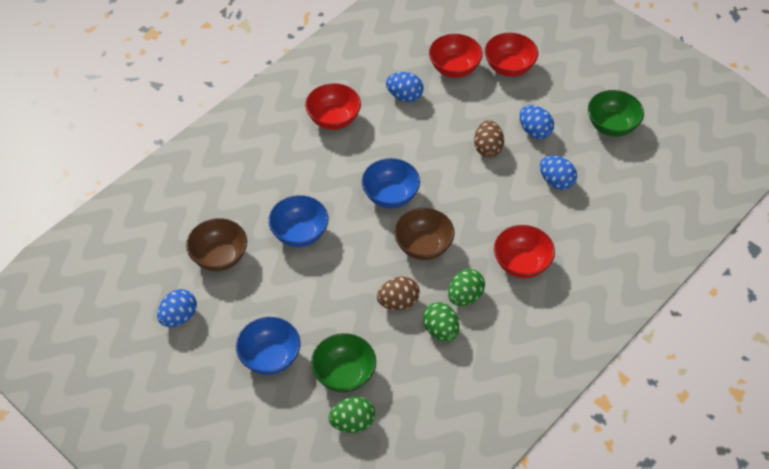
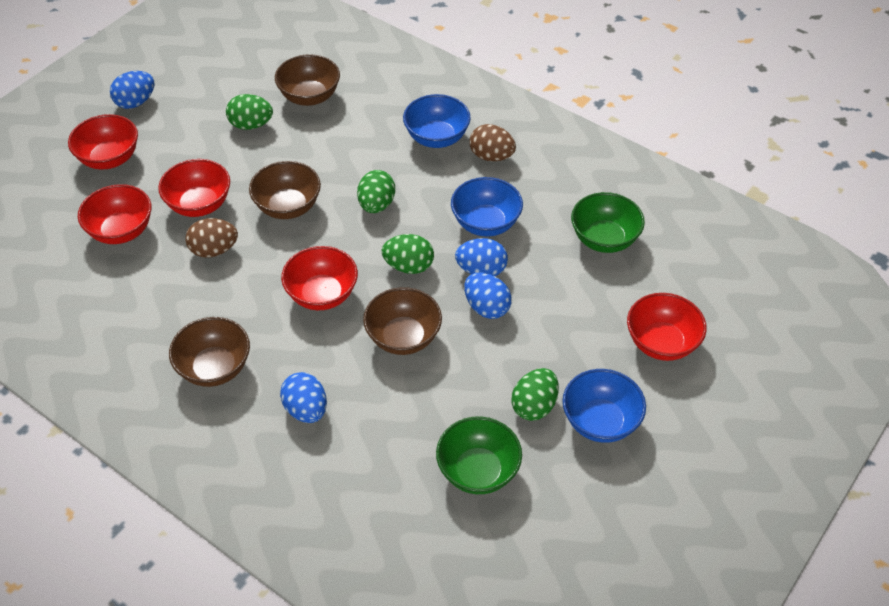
brown bowl: [186,218,247,271] [394,208,455,260] = 2 -> [169,317,250,387] [249,161,321,219] [275,54,340,106] [363,287,442,355] = 4
green egg: [328,397,375,433] [423,302,459,342] [448,269,485,306] = 3 -> [226,94,273,130] [357,170,395,213] [382,234,434,274] [511,368,559,421] = 4
red bowl: [305,83,361,130] [429,34,483,78] [485,33,538,77] [494,225,555,278] = 4 -> [68,114,138,169] [78,184,152,244] [158,159,230,217] [281,246,358,310] [627,293,707,361] = 5

